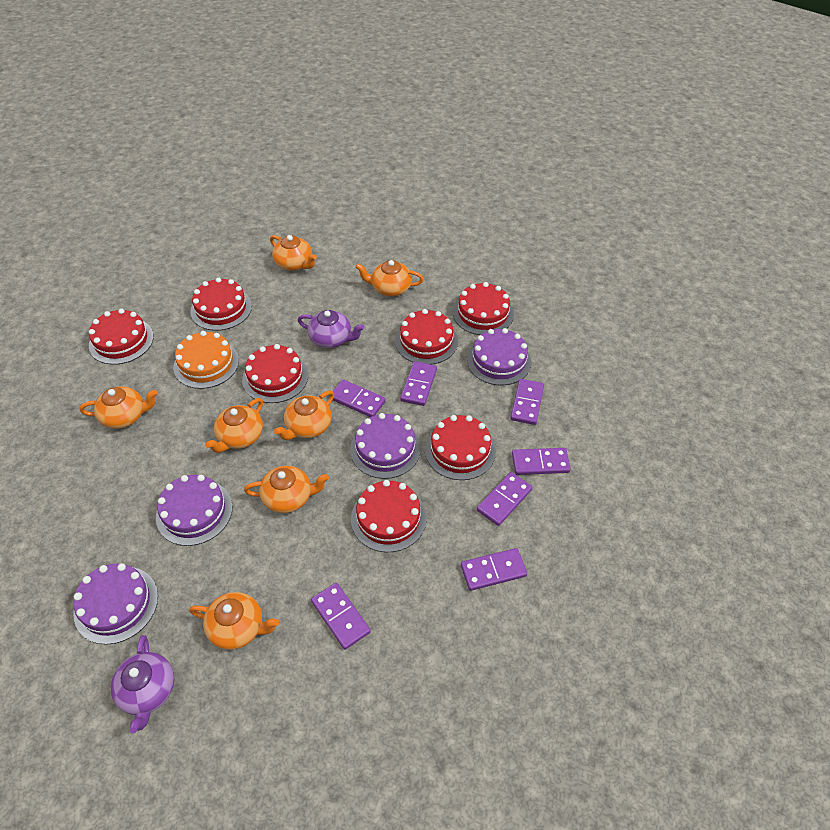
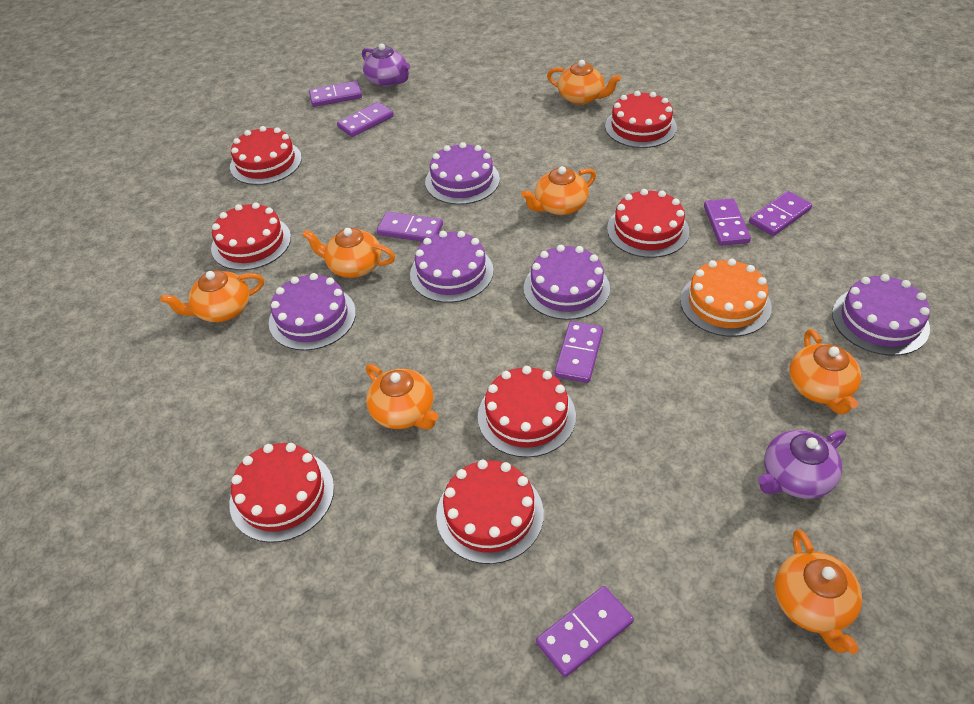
purple cake: [73,563,158,645] [156,475,232,546] [350,413,421,479] [467,328,532,385] = 4 -> [269,273,356,351] [410,231,494,303] [425,142,500,205] [524,245,610,320] [832,274,930,356] = 5

